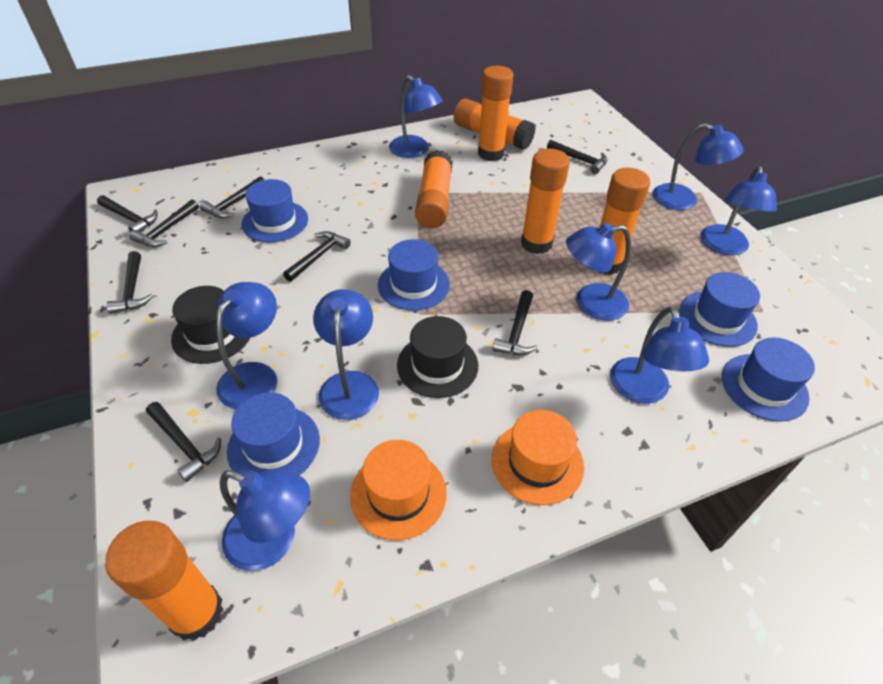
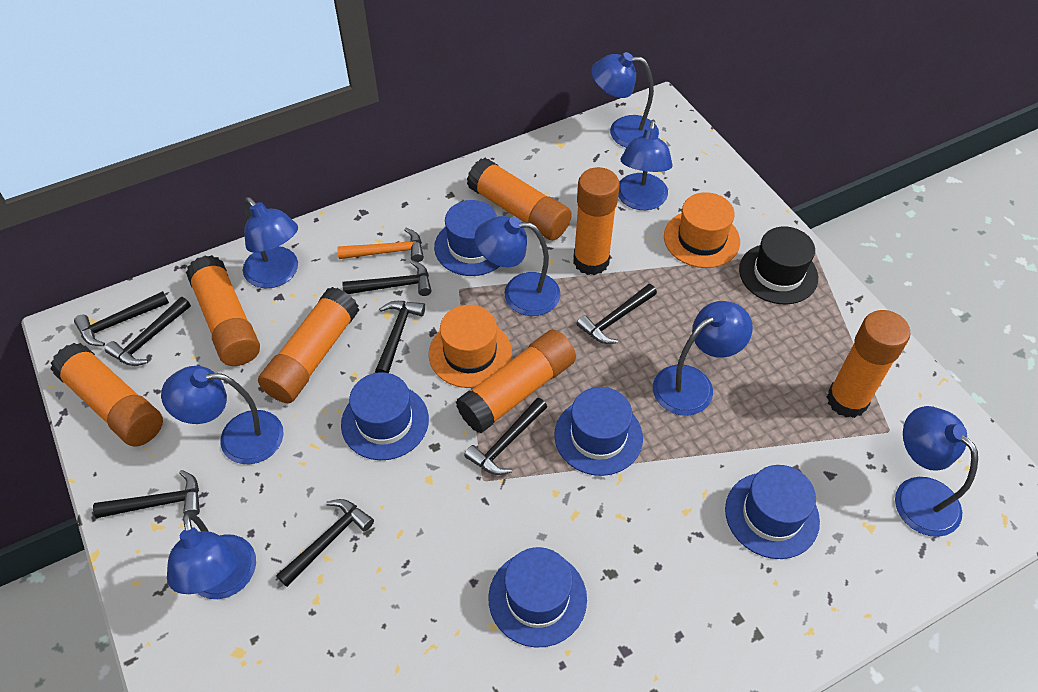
black hat: [171,286,250,364] [397,316,478,398] = 2 -> [739,227,818,304] = 1
orange glue stick: [105,521,224,641] [415,150,453,228] [454,98,536,150] [478,66,513,161] [521,148,570,254] [599,168,650,275] = 6 -> [51,343,163,447] [186,255,260,366] [258,287,359,403] [456,330,576,433] [467,158,572,240] [573,167,620,275] [827,310,911,418] = 7
orange hammer: none = 0 -> [337,228,424,262] = 1

